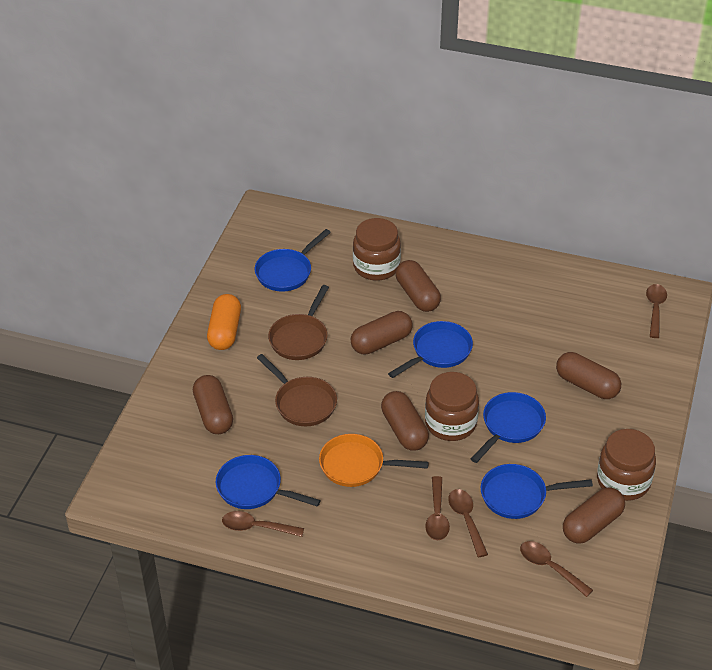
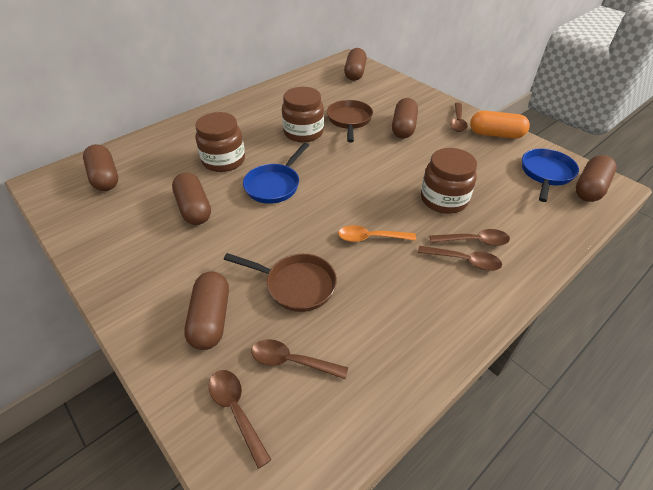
blue pan: [216,455,321,509] [255,229,331,292] [388,321,473,378] [471,392,546,463] [481,464,593,519] = 5 -> [243,143,309,204] [522,148,579,202] = 2
orange pan: [319,434,429,487] = 1 -> none = 0
orange spoon: none = 0 -> [338,225,416,242] = 1

